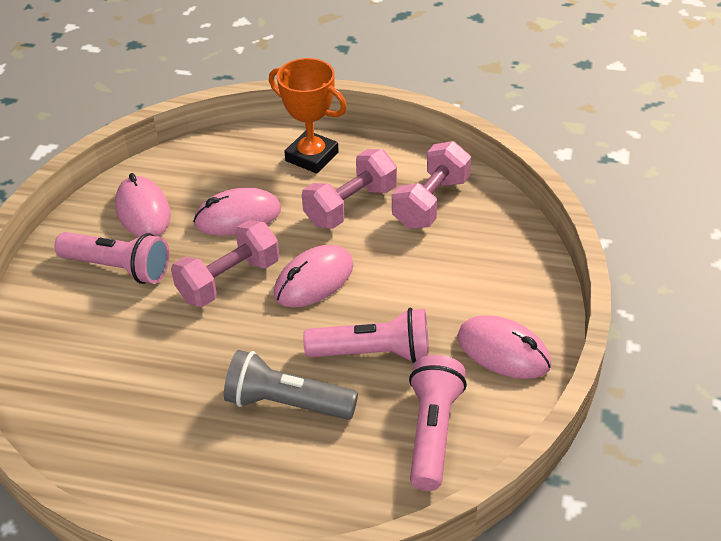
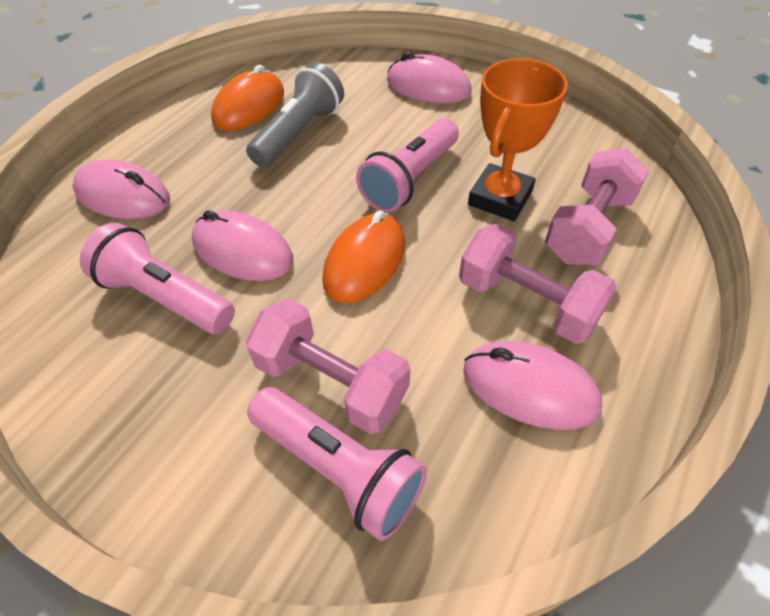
orange mouse: none = 0 -> [211,65,284,131] [322,210,405,303] = 2

